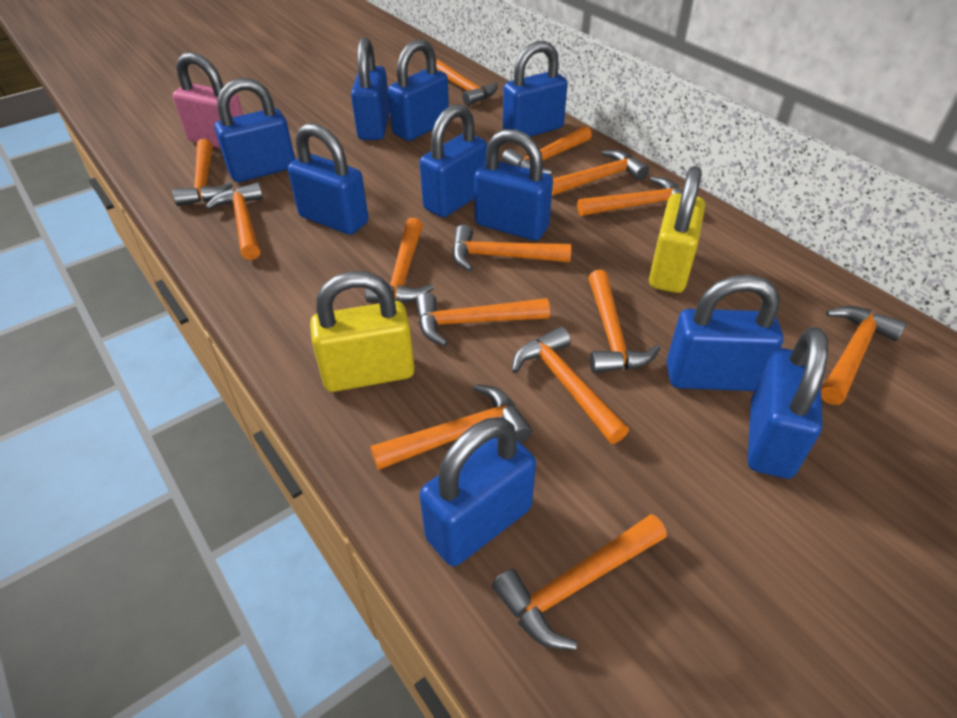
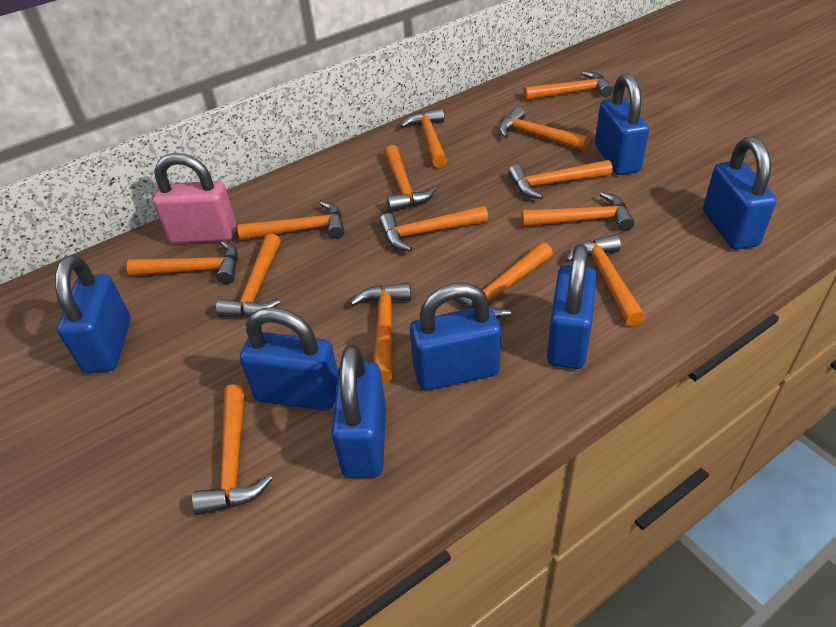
blue padlock: [214,78,295,182] [288,123,369,235] [351,37,390,140] [388,39,449,141] [419,104,487,218] [420,417,536,566] [474,129,553,241] [503,41,568,137] [666,274,783,391] [748,327,828,478] = 10 -> [55,255,131,373] [240,307,338,411] [331,345,386,478] [410,283,501,390] [547,244,597,369] [595,73,649,175] [703,137,777,250] = 7
yellow padlock: [310,271,415,392] [649,166,705,293] = 2 -> none = 0

